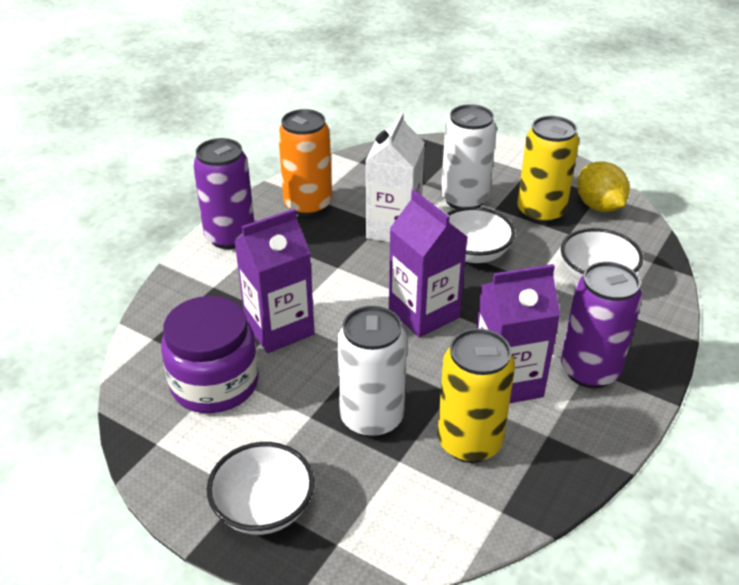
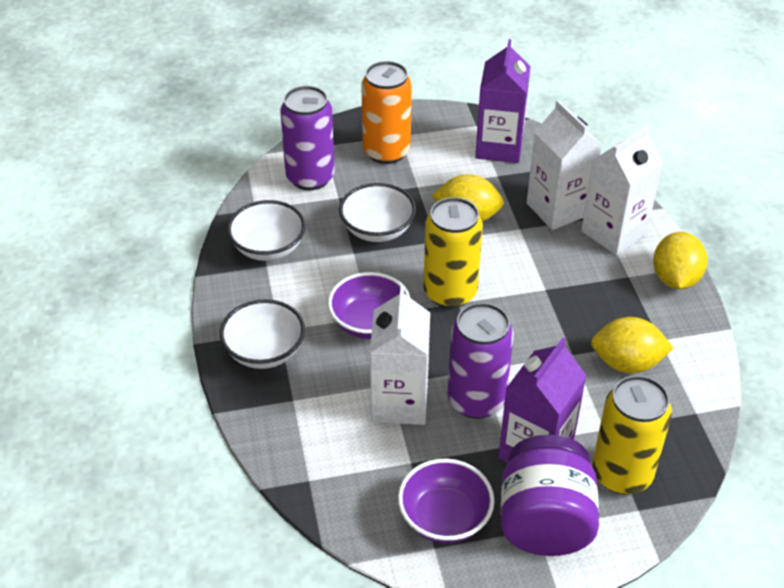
purple bowl: none = 0 -> [328,272,410,339] [398,459,494,543] = 2
purple carton: [234,208,315,353] [389,190,467,337] [477,264,560,403] = 3 -> [475,39,530,163] [498,338,587,463] = 2
white can: [337,306,407,438] [441,104,497,209] = 2 -> none = 0
white carton: [366,112,425,242] = 1 -> [370,286,430,425] [527,100,602,230] [581,126,663,255] = 3
yellow lemon: [577,161,630,212] = 1 -> [432,174,504,222] [591,317,674,373] [653,232,708,289] = 3

